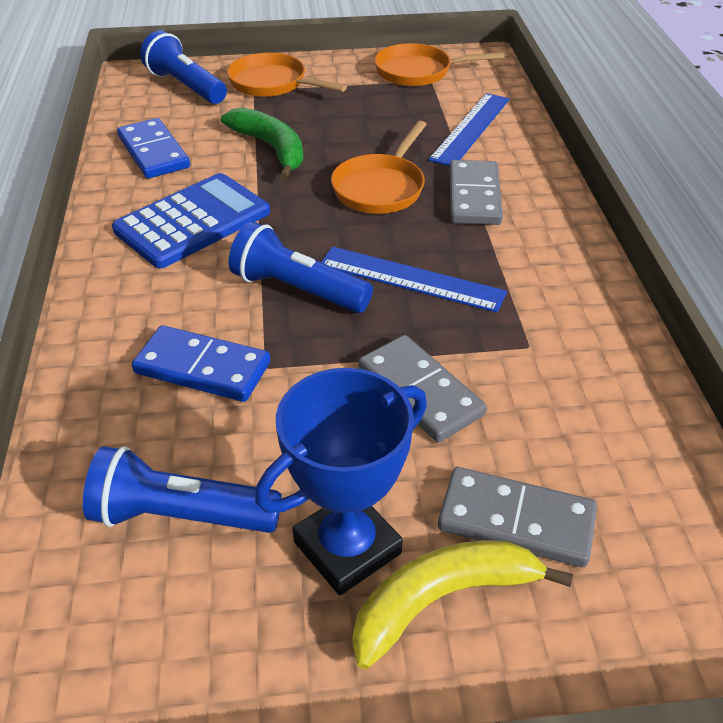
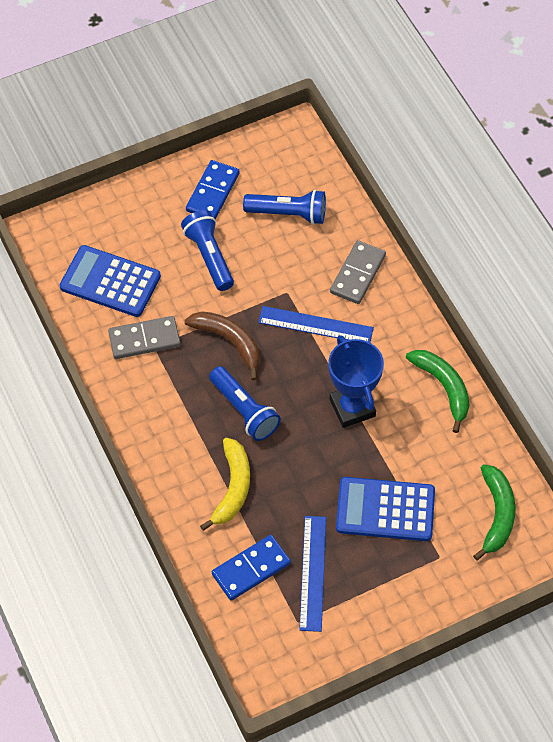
blue calculator: [112,173,270,268] = 1 -> [60,245,161,317] [336,477,435,541] = 2
brown banana: none = 0 -> [184,311,260,381] = 1
green banana: [221,108,303,180] = 1 -> [406,350,469,433] [473,464,516,560] = 2
grey domino: [358,335,487,443] [438,467,597,567] [450,160,503,225] = 3 -> [108,316,181,359] [330,240,386,304] = 2
orange pan: [227,53,347,97] [331,121,427,214] [374,43,505,86] = 3 -> none = 0

